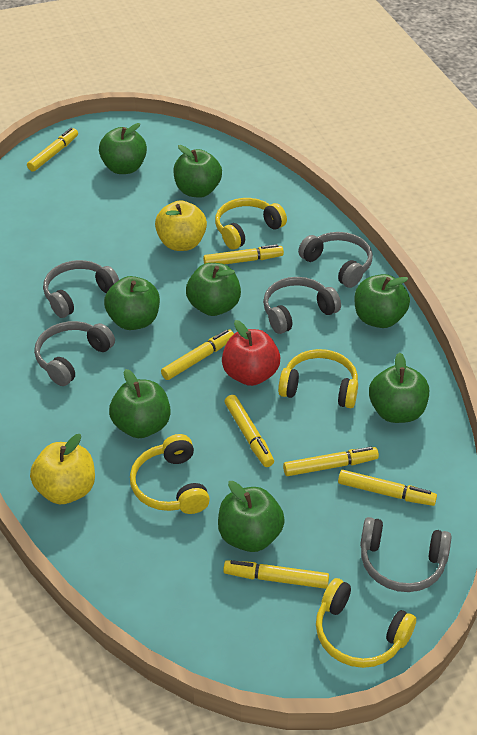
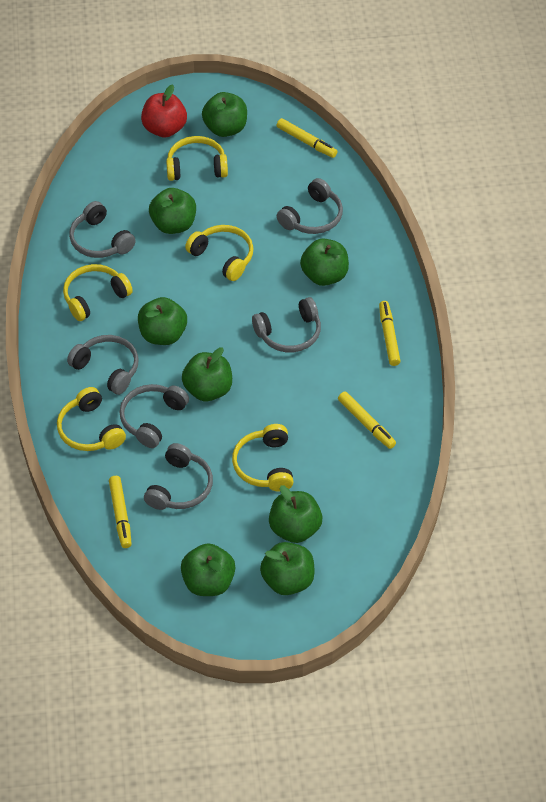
grey headphones: [34,321,115,386] [43,260,119,318] [263,277,341,334] [298,232,373,288] [360,517,451,592] = 5 -> [67,335,138,395] [69,201,136,258] [120,384,189,448] [144,443,213,510] [252,297,321,352] [277,178,343,234] = 6
yellow apple: [30,434,95,504] [155,200,207,251] = 2 -> none = 0
yellow headphones: [130,434,210,514] [215,198,287,250] [278,349,358,408] [316,578,416,668] = 4 -> [57,387,126,451] [63,264,133,321] [166,136,228,181] [185,225,253,281] [232,424,293,492] = 5
yellow marker: [27,128,78,172] [161,330,234,380] [203,244,284,264] [223,560,329,589] [225,395,274,467] [283,447,379,476] [338,470,437,506] = 7 -> [109,476,132,548] [276,118,337,158] [338,392,396,449] [379,301,401,366] = 4

